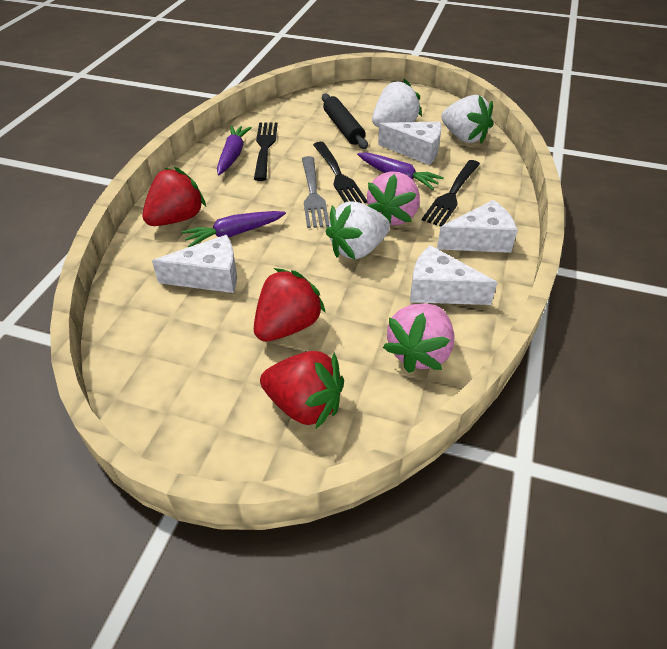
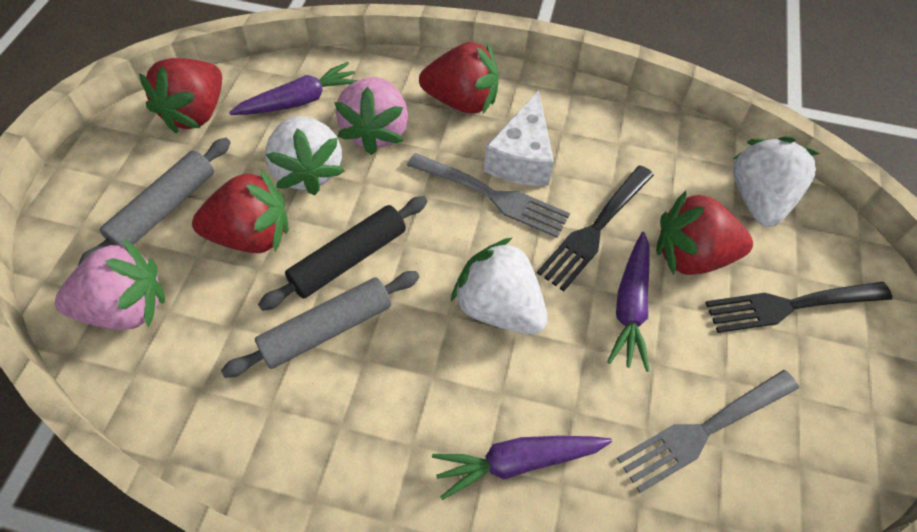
black fork: [254,122,278,181] [313,142,367,203] [422,160,480,227] = 3 -> [537,165,654,291] [705,282,892,333] = 2
grey fork: [302,156,329,228] = 1 -> [407,153,570,238] [617,370,799,493] = 2
grey rolling pin: none = 0 -> [78,138,231,265] [221,271,419,378] = 2
red strawberry: [142,167,206,226] [254,268,326,342] [260,351,344,429] = 3 -> [139,58,222,133] [192,168,289,253] [419,42,499,114] [656,190,753,275] = 4
white cheese: [152,235,237,293] [378,122,442,165] [410,245,497,305] [437,200,518,253] = 4 -> [484,90,554,186] = 1

